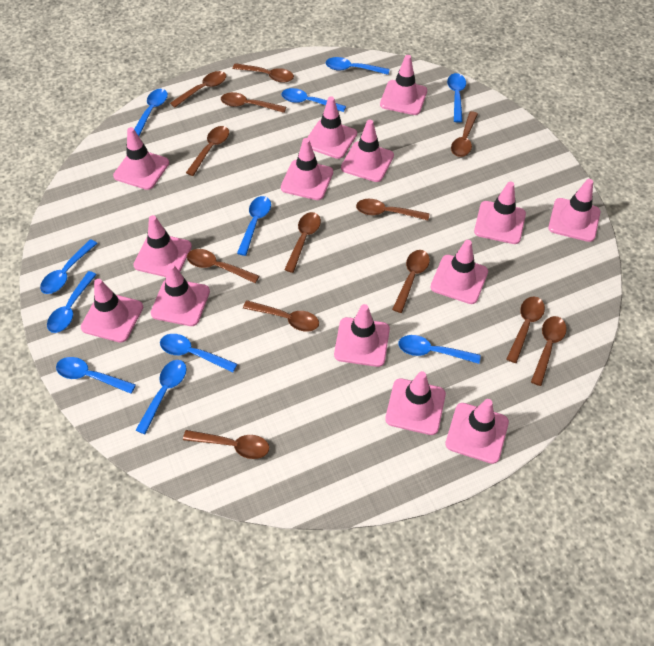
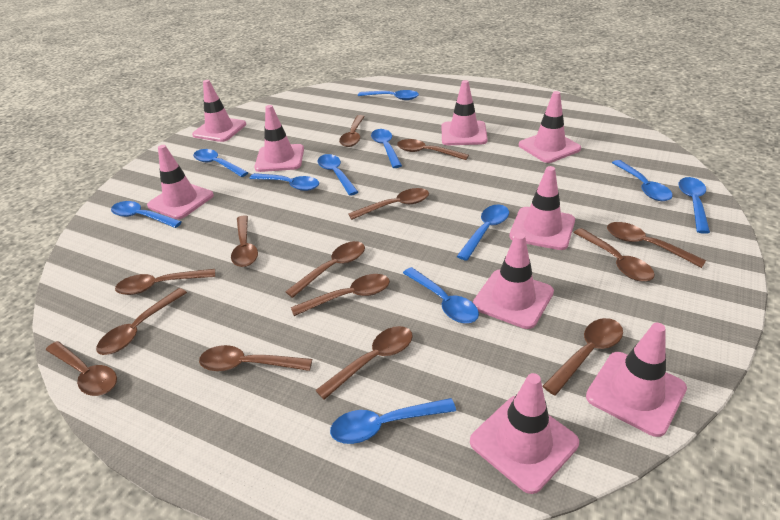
brown spoon: [170,71,226,108] [183,430,269,459] [186,126,229,176] [187,249,259,283] [221,92,286,113] [232,63,294,83] [243,300,319,331] [284,212,321,273] [356,199,429,220] [392,250,430,313] [451,111,478,157] [507,297,545,363] [531,316,567,386] = 13 -> [46,341,117,396] [96,288,187,355] [115,269,215,295] [199,345,312,371] [231,215,258,267] [285,241,365,298] [291,274,390,316] [315,326,413,400] [339,115,365,147] [348,188,429,220] [397,139,469,160] [542,318,623,395] [574,228,655,282] [607,222,706,268] = 14
pink traffic cone: [81,279,143,343] [113,127,169,190] [133,215,192,277] [151,263,210,326] [281,138,333,200] [307,96,357,159] [334,304,390,367] [341,120,394,182] [380,55,427,115] [385,371,446,435] [430,240,488,304] [445,399,509,464] [474,182,526,244] [548,179,600,242] = 14 -> [147,145,214,219] [192,80,246,142] [254,105,304,172] [441,80,488,145] [470,373,579,494] [473,233,554,329] [509,166,575,250] [519,91,581,163] [586,323,687,437] = 9

